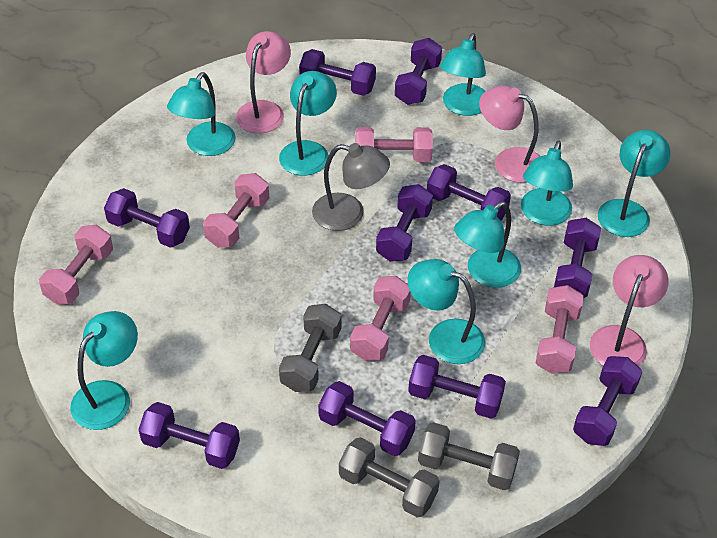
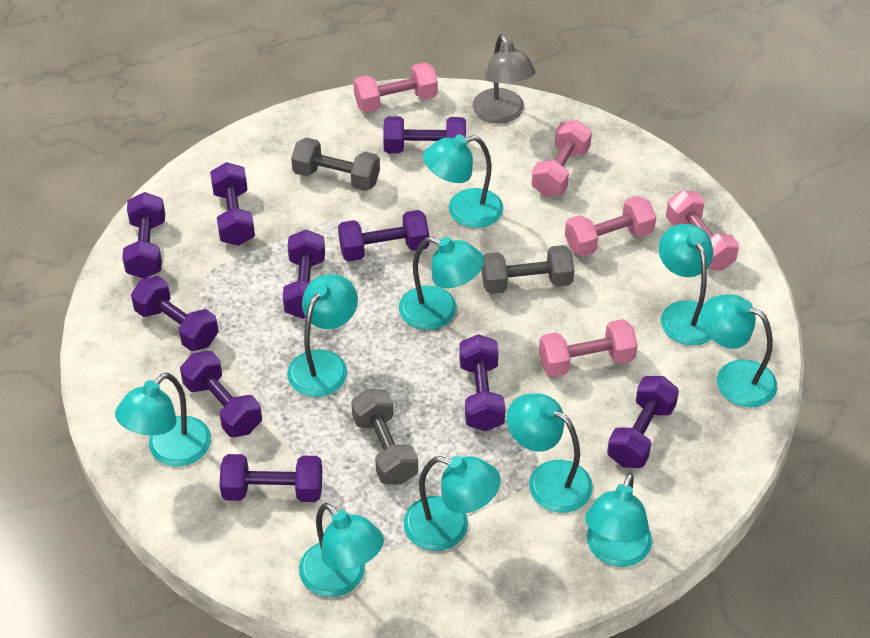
pink lamp: [236,31,291,133] [479,86,540,183] [590,255,669,366] = 3 -> none = 0
turquoise lamp: [70,311,138,430] [167,72,236,156] [279,71,337,176] [408,259,485,364] [440,33,486,116] [454,201,521,288] [521,141,573,226] [598,130,671,237] = 8 -> [115,373,211,466] [287,274,358,397] [299,503,384,597] [399,237,485,330] [404,456,501,551] [423,135,503,228] [507,393,593,513] [585,472,652,567] [659,224,713,345] [701,294,777,408] = 10

